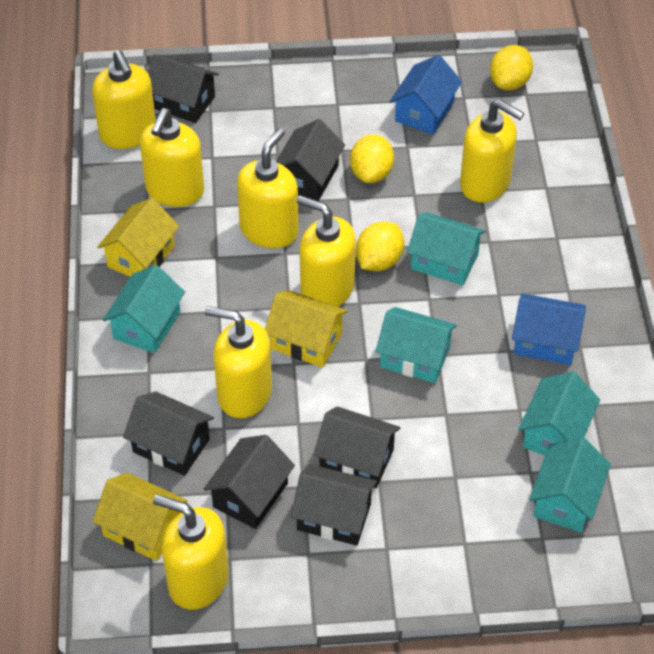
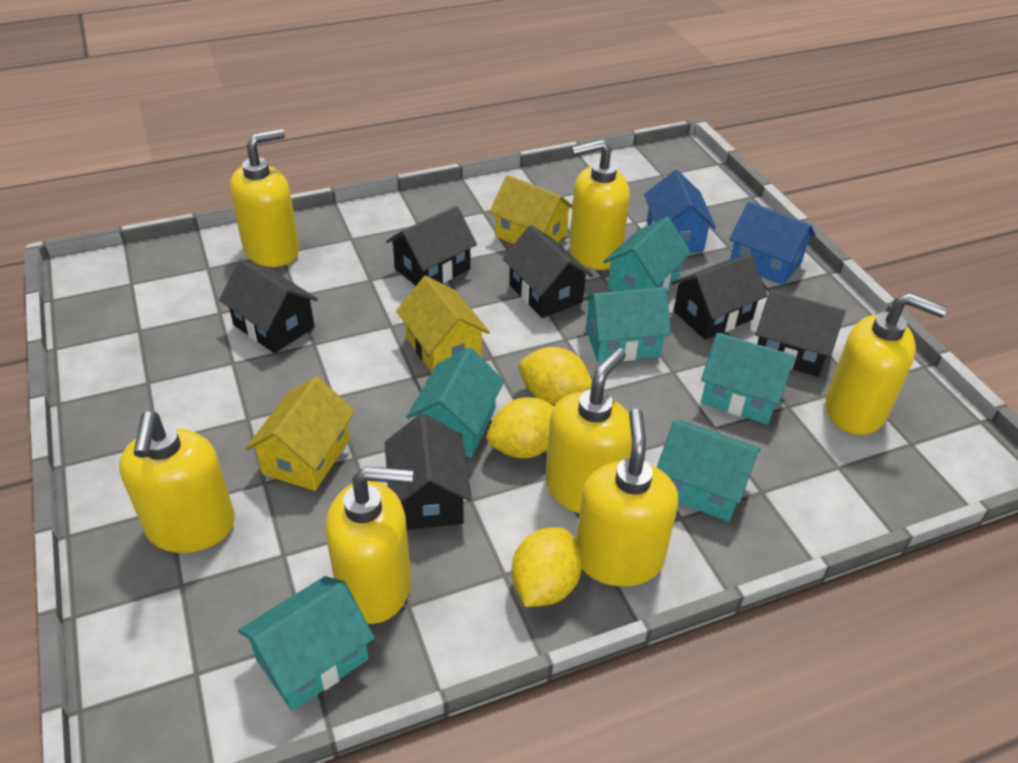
turquoise house: [103,265,185,353] [376,307,457,383] [407,213,486,286] [518,372,600,455] [529,437,611,532] = 5 -> [238,576,375,711] [407,347,504,457] [583,287,671,363] [603,217,691,291] [657,420,761,522] [701,332,795,424] = 6

